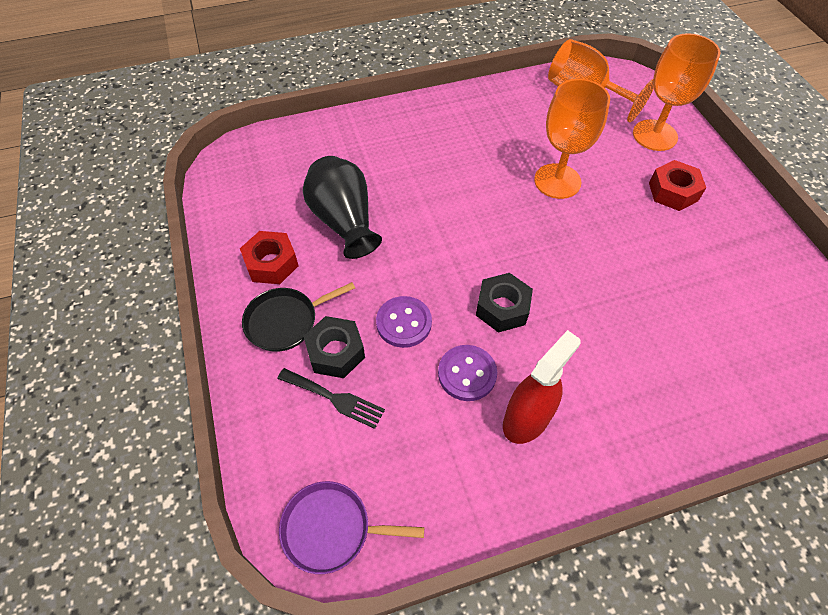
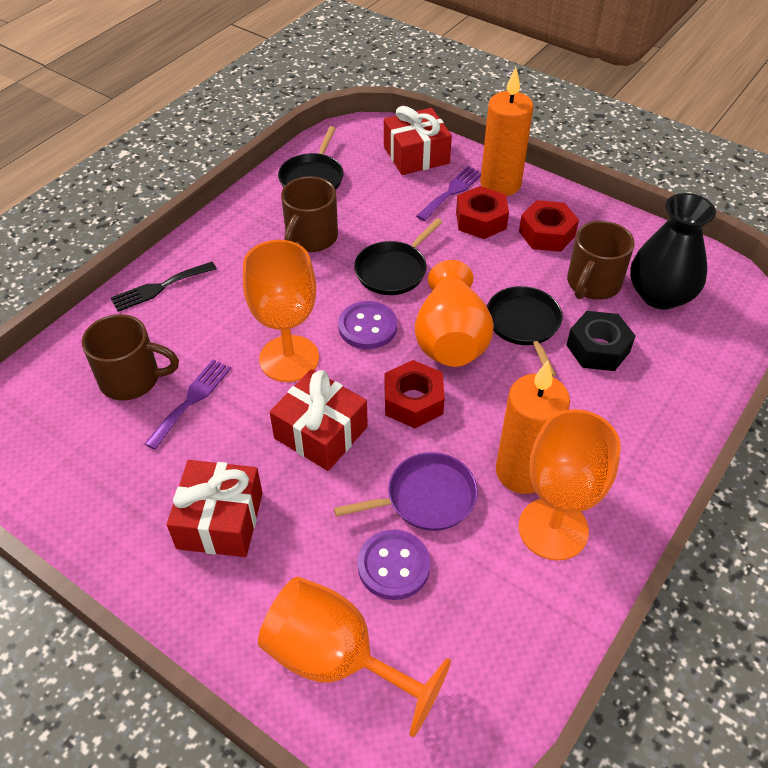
black nut: [303,316,365,378] [476,273,533,333] = 2 -> [567,311,635,371] = 1
black pan: [242,282,355,352] = 1 -> [278,126,344,189] [354,218,442,295] [487,286,563,377] = 3
brown mug: none = 0 -> [82,314,179,400] [281,176,338,252] [567,221,635,300] = 3
orange candle: none = 0 -> [480,67,533,196] [496,361,570,494] = 2
orange vase: none = 0 -> [415,260,494,367] = 1
purple fork: none = 0 -> [144,360,231,450] [416,166,481,221] = 2
red gift: none = 0 -> [167,460,263,557] [270,369,368,471] [384,106,452,175] = 3
red nut: [240,231,298,284] [649,160,706,211] = 2 -> [385,360,445,428] [456,186,509,239] [519,200,579,252] = 3
red spray bottle: [503,330,580,444] = 1 -> none = 0

